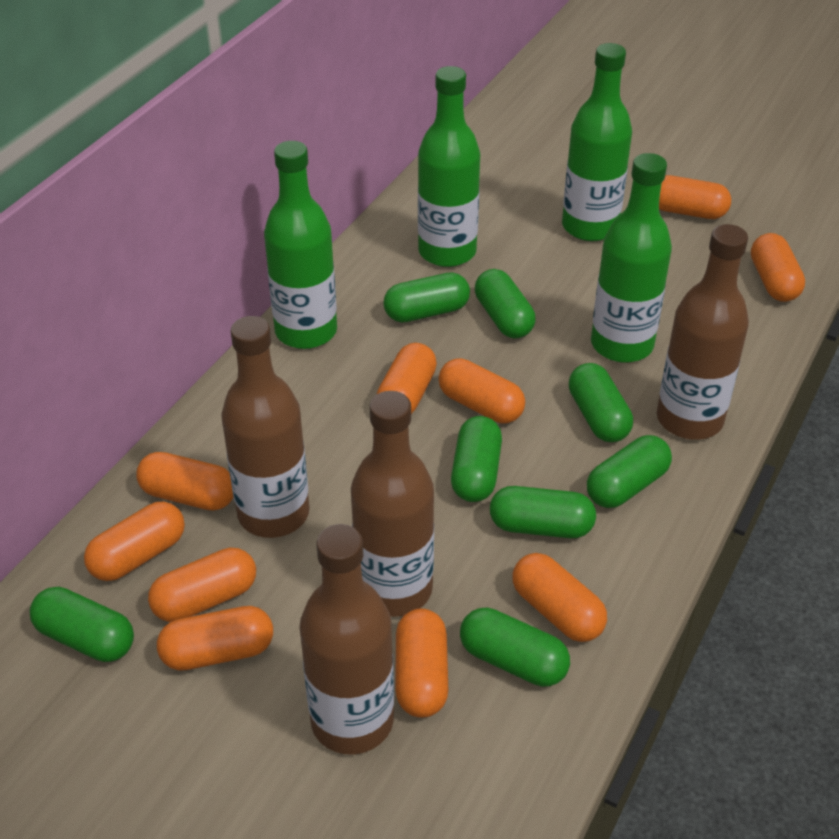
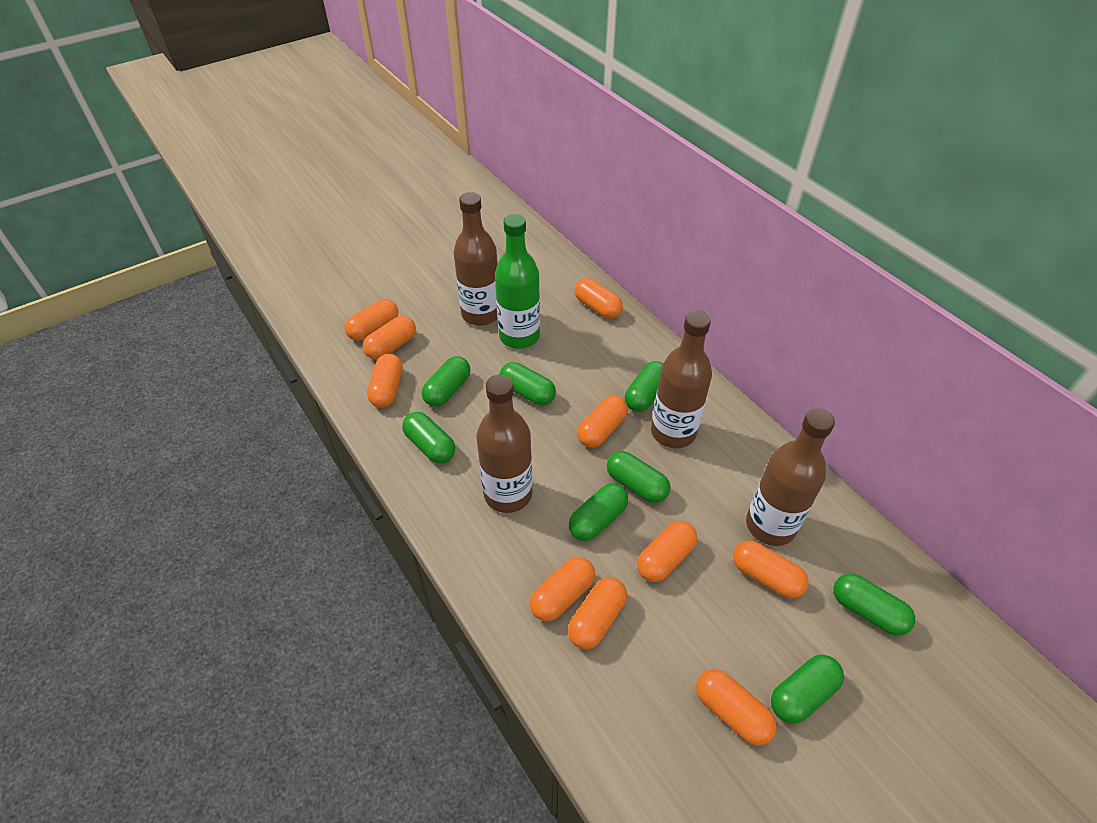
green bottle: [264,141,337,349] [418,66,480,267] [562,43,632,241] [591,153,672,363] = 4 -> [495,214,540,349] = 1

